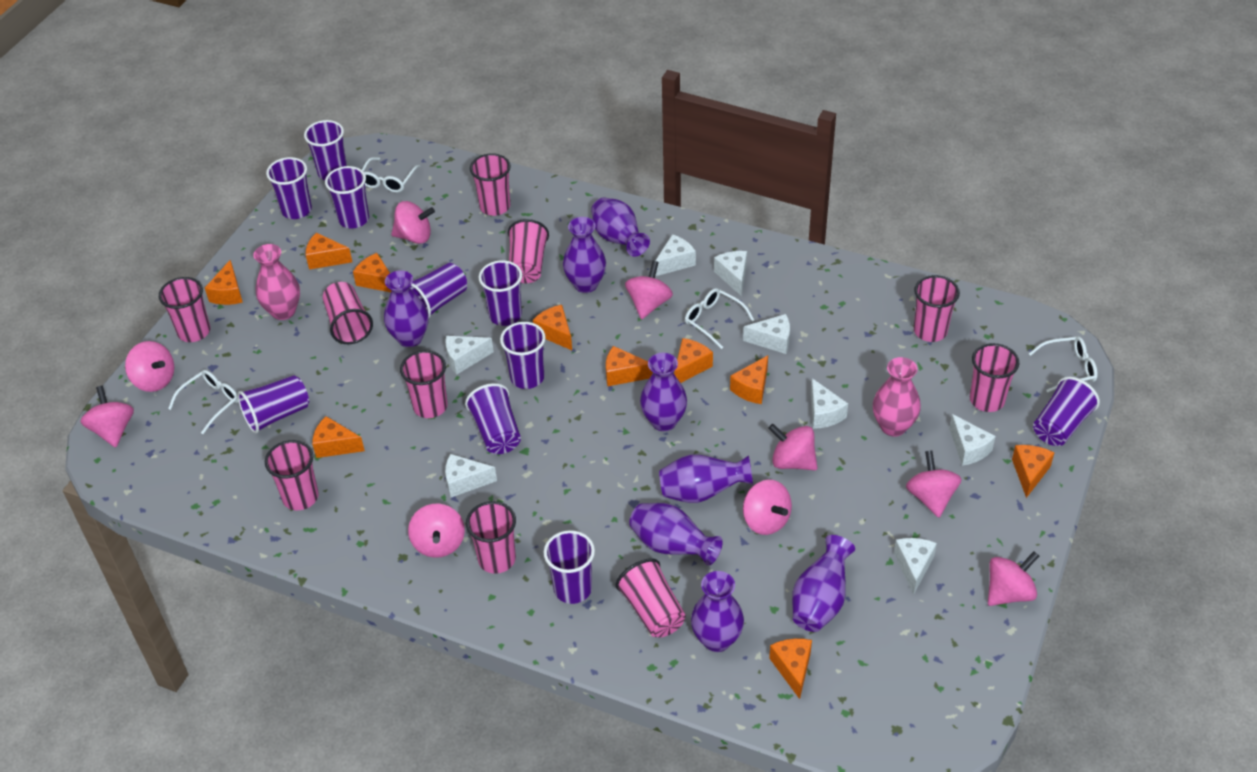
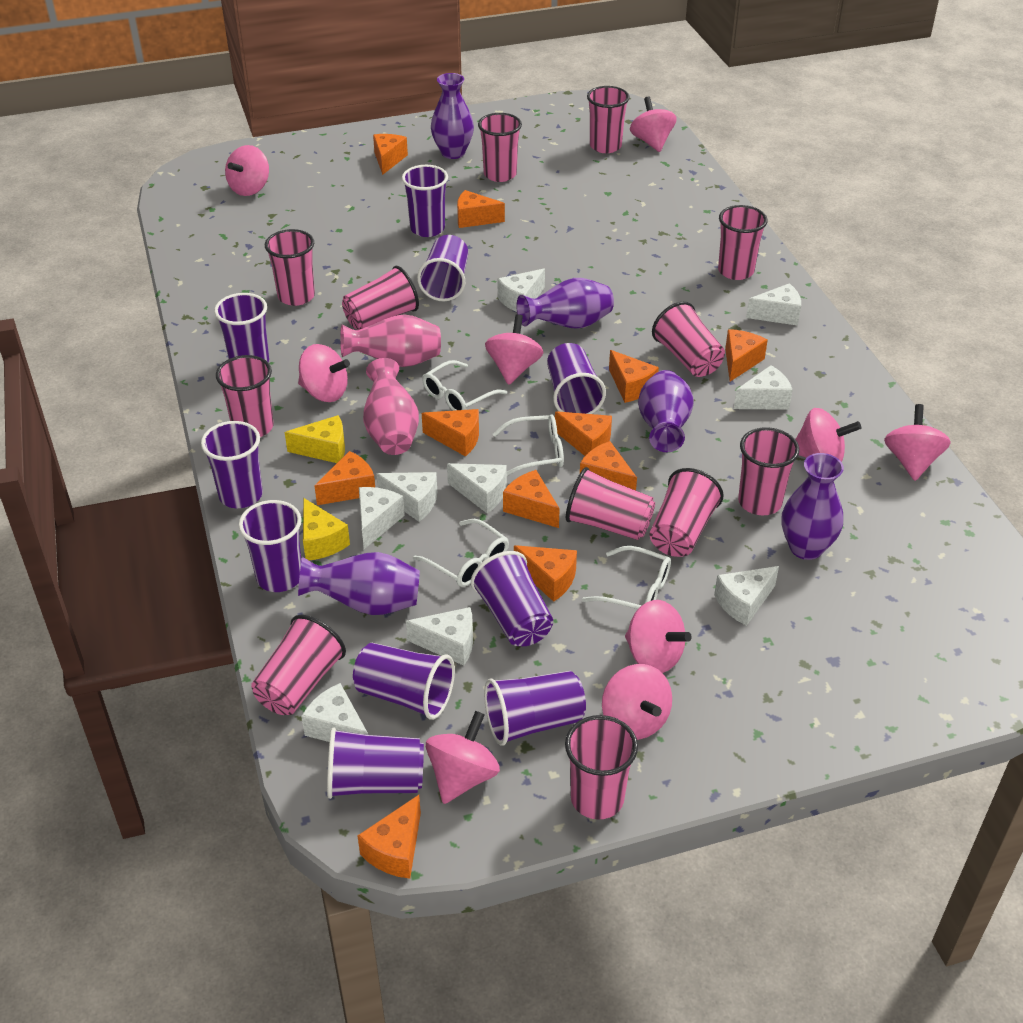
orange cheese: [205,260,243,305] [306,233,352,270] [312,416,365,458] [353,253,391,292] [533,305,572,350] [606,346,653,386] [674,338,713,383] [730,355,768,404] [769,639,812,699] [1012,445,1055,498] = 10 -> [314,451,375,505] [357,795,421,879] [373,134,408,175] [422,409,479,457] [457,190,505,228] [503,470,560,528] [514,545,577,602] [555,411,612,456] [580,441,637,490] [609,350,659,403] [725,329,768,382] = 11
pink cup: [159,277,210,342] [265,440,319,510] [323,282,373,344] [400,350,448,418] [466,501,516,574] [470,153,511,216] [508,219,549,283] [616,558,686,637] [914,275,960,342] [970,343,1019,412] = 10 -> [216,355,274,437] [251,615,346,715] [265,229,315,306] [342,266,419,330] [478,113,522,182] [565,715,638,820] [566,467,655,540] [587,86,630,153] [649,468,724,557] [652,301,725,377] [718,205,768,280] [738,427,799,515] = 12
purple vase: [384,270,429,347] [563,217,606,293] [591,197,650,257] [629,503,723,566] [640,353,687,431] [659,455,753,503] [691,571,744,652] [792,535,855,632] = 8 -> [298,552,420,615] [431,73,474,159] [517,278,614,329] [638,370,694,452] [782,453,844,560] = 5
white cheese: [445,336,494,375] [445,454,497,497] [655,234,696,276] [714,251,747,296] [743,314,790,354] [811,378,848,429] [894,538,937,595] [949,414,996,466] = 8 -> [301,683,368,742] [359,487,405,549] [376,472,437,522] [406,607,473,666] [447,463,507,513] [498,269,545,312] [714,566,779,626] [734,365,793,410] [746,283,801,326] = 9
yellow cheese: none = 0 -> [285,415,345,463] [303,498,350,560] = 2

